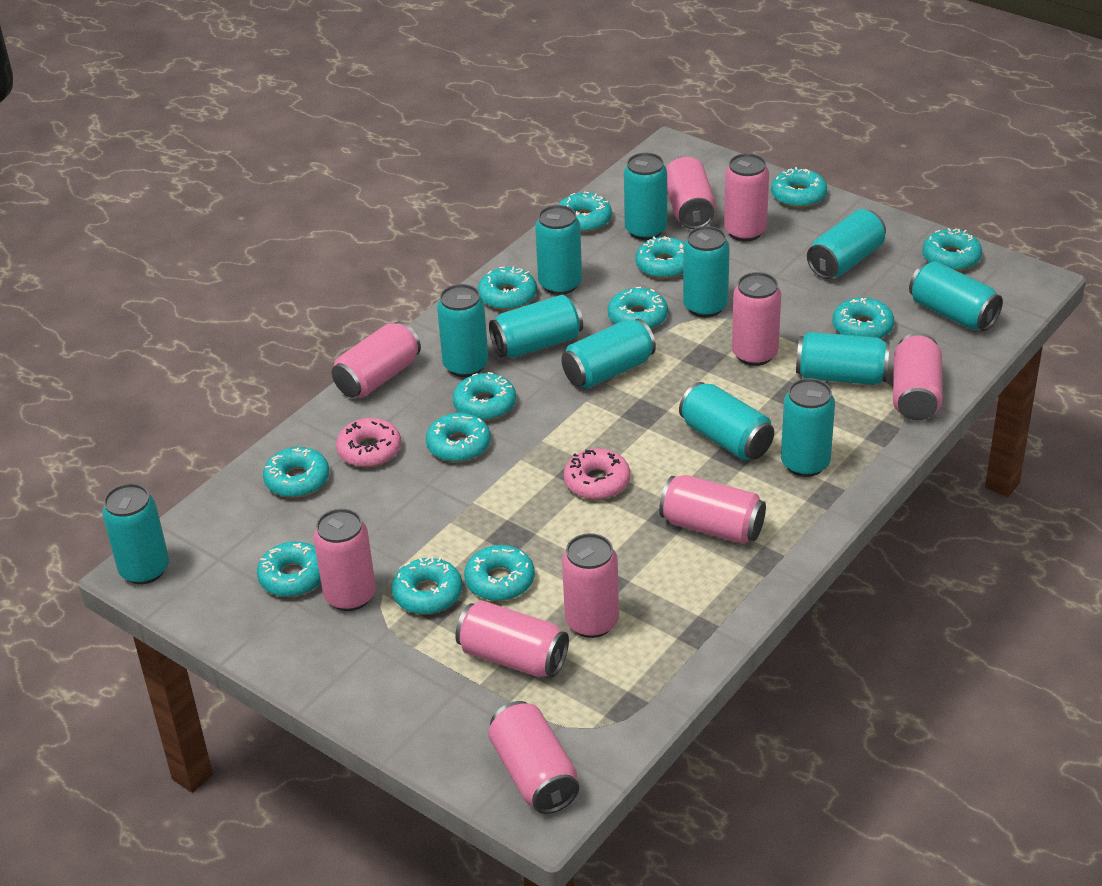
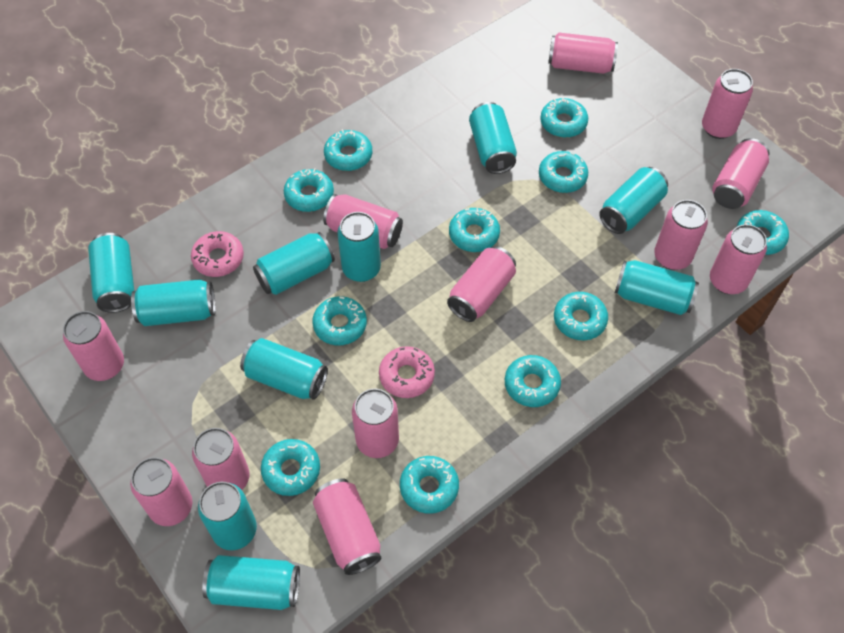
pink can: [313,508,376,611] [332,321,421,398] [455,600,569,677] [488,701,579,814] [562,533,619,638] [659,475,766,544] [666,157,716,229] [724,153,769,241] [732,272,781,366] [893,333,943,420] = 10 -> [63,311,124,381] [130,457,192,526] [192,428,249,490] [313,478,381,575] [323,194,403,249] [352,389,399,458] [447,246,516,322] [548,33,618,74] [654,200,708,270] [702,69,753,139] [710,224,767,294] [712,138,770,209] = 12
turquoise can: [102,483,169,584] [437,284,489,377] [489,294,583,358] [535,205,582,295] [561,319,656,389] [624,153,667,240] [679,382,774,460] [683,226,730,317] [781,378,835,477] [796,332,890,385] [807,209,886,279] [909,261,1003,331] = 12 -> [88,233,134,313] [131,279,216,326] [198,482,257,550] [202,555,300,610] [240,338,328,400] [253,232,335,295] [337,212,381,282] [469,102,517,174] [599,167,668,234] [614,260,699,315] = 10
turquoise donut: [257,542,321,597] [263,447,329,498] [391,557,463,614] [426,413,491,462] [453,372,516,421] [464,545,535,601] [478,266,537,310] [558,192,612,232] [608,287,668,329] [635,236,685,279] [771,167,827,208] [832,297,894,339] [922,228,982,271] = 13 -> [261,439,320,496] [284,168,334,212] [312,296,367,345] [324,129,372,171] [400,456,459,514] [449,208,500,252] [505,355,561,407] [539,151,588,193] [540,98,588,138] [554,292,608,340] [737,210,789,255] = 11

